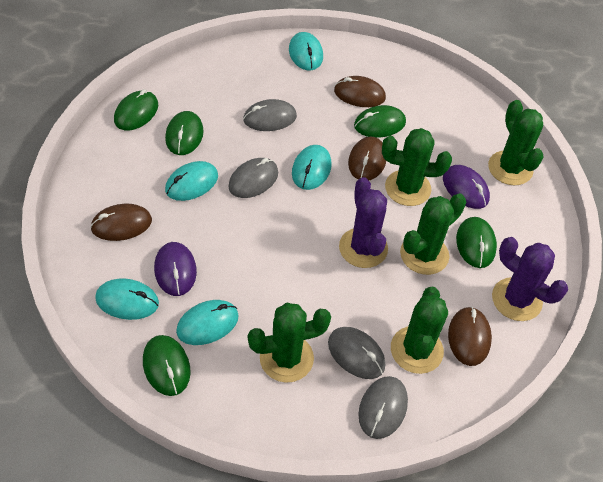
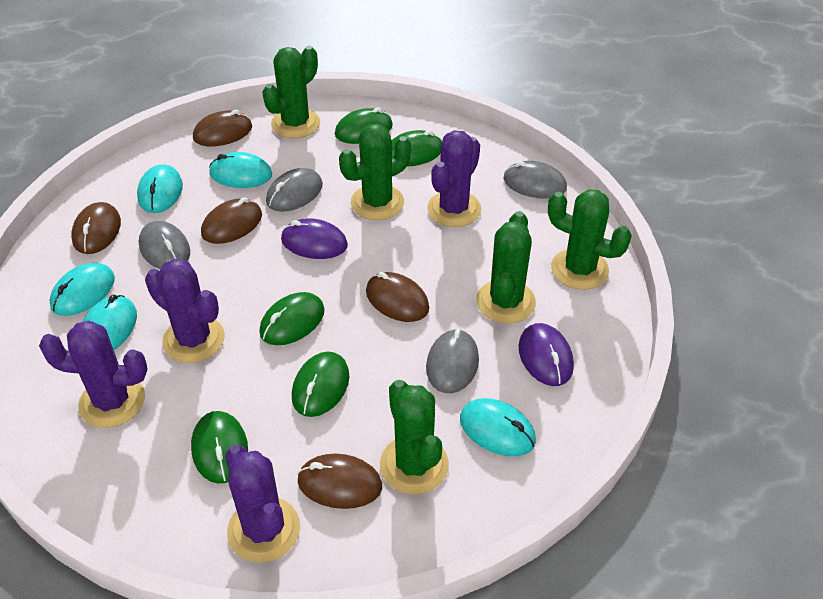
brown mouse: [90,204,152,241] [334,76,386,107] [348,136,386,180] [448,307,492,366] = 4 -> [71,202,121,254] [193,110,252,146] [201,197,262,244] [297,454,382,509] [366,272,429,322] = 5
purple cactus: [339,177,388,268] [492,237,568,321] = 2 -> [39,320,148,428] [145,259,225,363] [225,445,300,563] [427,130,481,227] = 4

